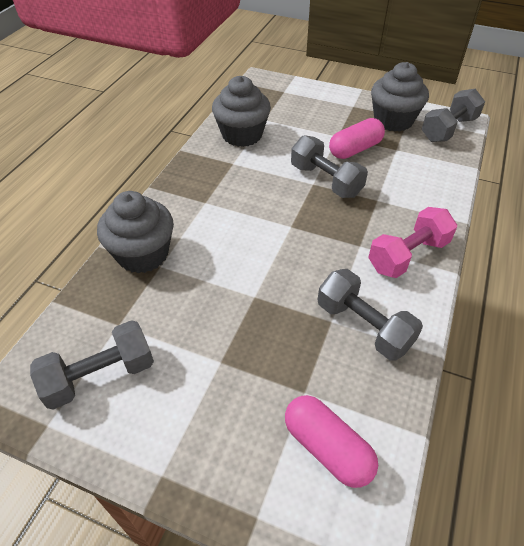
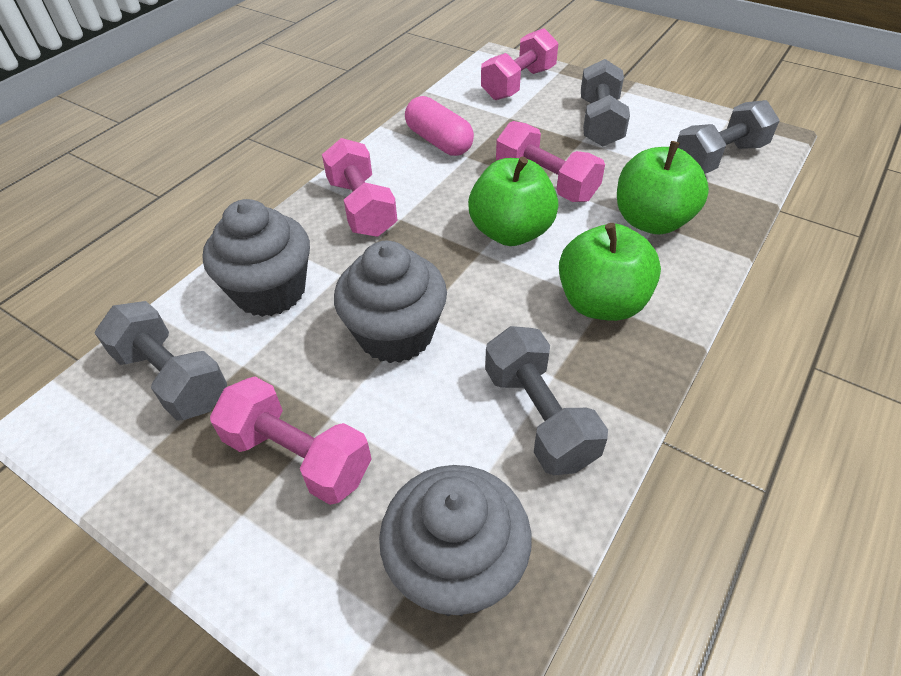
green apple: none = 0 -> [468,156,558,246] [559,223,661,321] [617,141,709,235] = 3
pink capsule: [285,395,378,488] [329,118,385,159] = 2 -> [405,96,474,156] = 1
pink dumbbell: [368,207,457,278] = 1 -> [210,377,372,505] [322,138,397,237] [481,28,558,100] [496,121,605,202] = 4

